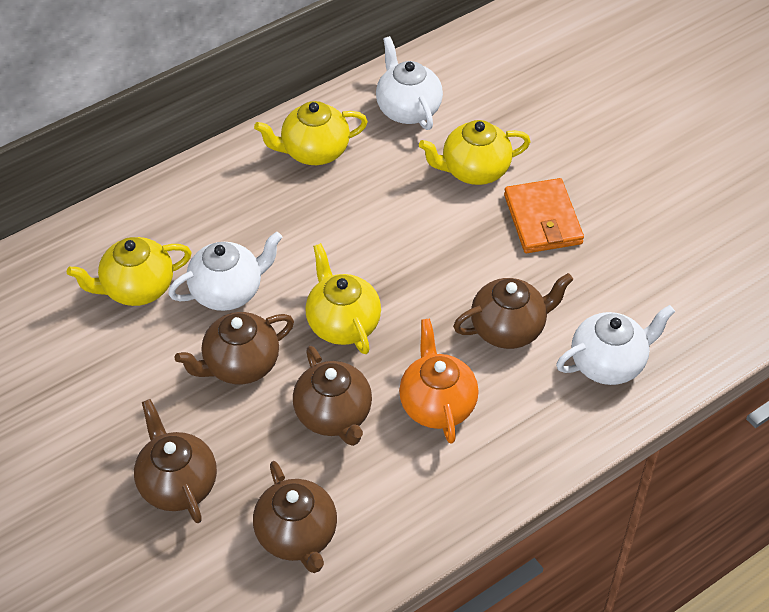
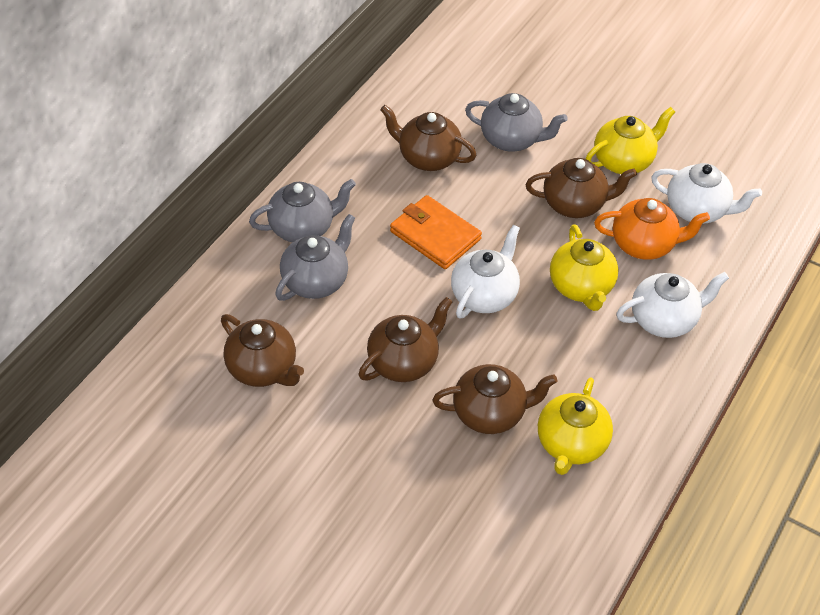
grey teapot: none = 0 -> [249,179,356,242] [275,214,355,301] [465,93,568,152] = 3
yellow teapot: [67,237,192,306] [254,101,368,165] [305,243,381,354] [419,120,531,185] = 4 -> [538,377,613,475] [550,225,619,311] [585,107,675,174] = 3

